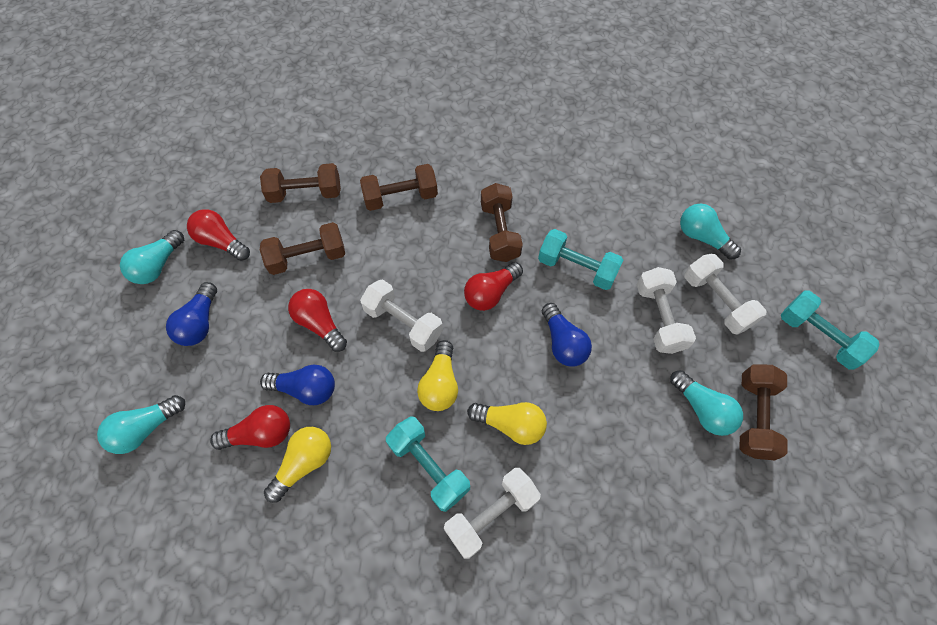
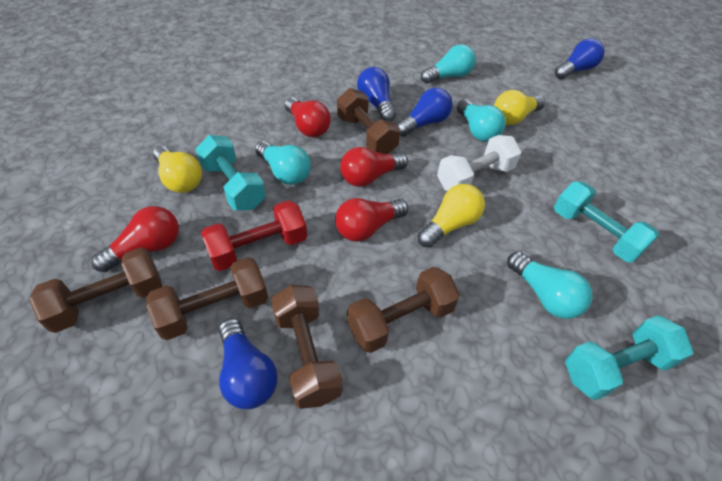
blue light bulb: [166,282,217,346] [260,364,335,405] [542,303,592,366] = 3 -> [219,318,278,409] [357,67,396,121] [397,88,453,137] [555,38,605,79] = 4
red dumbbell: none = 0 -> [201,200,307,271] = 1
white dumbbell: [360,279,443,352] [444,468,541,559] [636,267,696,354] [684,254,766,335] = 4 -> [437,135,521,191] = 1

